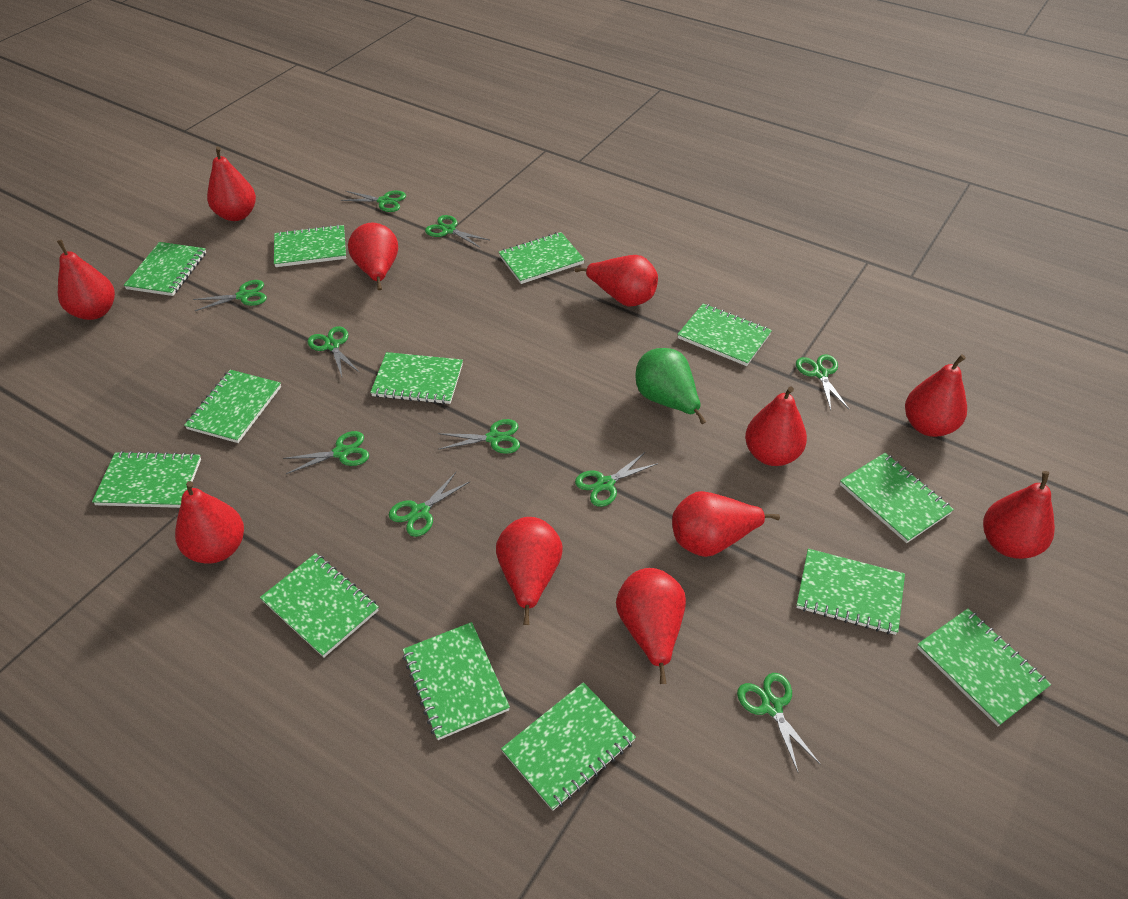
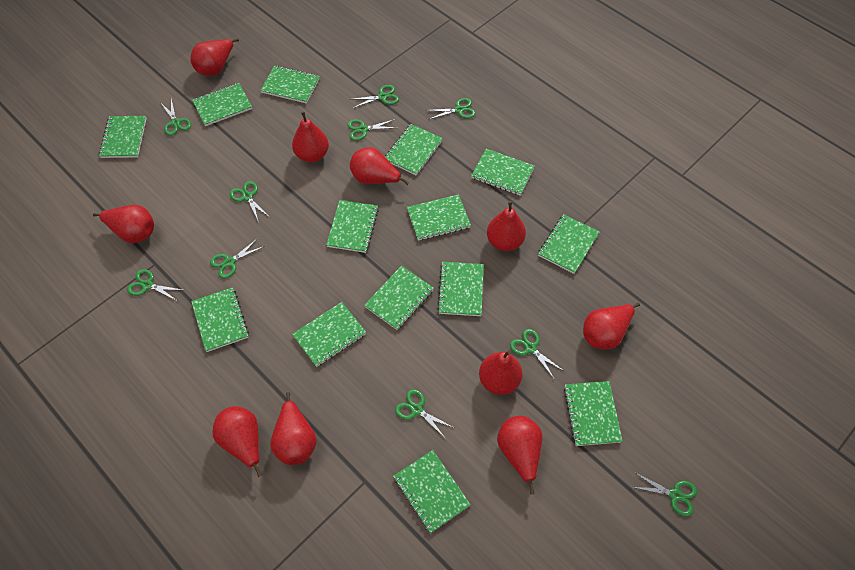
green notebook: [92,451,201,508] [124,242,206,296] [184,370,281,443] [260,553,379,658] [274,224,346,267] [370,352,463,404] [403,622,510,740] [499,232,585,284] [501,682,636,811] [677,303,772,366] [796,549,905,635] [840,453,954,543] [917,609,1051,727] = 13 -> [99,116,147,158] [191,287,249,352] [192,83,252,126] [260,65,320,103] [292,302,366,367] [326,200,379,253] [364,266,434,330] [385,124,443,175] [393,450,471,533] [407,194,471,241] [437,262,484,316] [471,148,535,196] [538,214,600,274] [564,381,623,446] = 14
green pear: [635,348,706,424] = 1 -> none = 0
red pear: [57,240,115,320] [175,481,244,564] [207,147,256,221] [348,223,398,290] [496,517,563,625] [575,255,658,307] [616,568,686,684] [672,491,780,557] [745,387,807,466] [905,354,967,437] [983,471,1055,559] = 11 -> [93,205,154,243] [191,38,239,76] [212,406,262,477] [270,392,317,465] [292,111,329,162] [350,147,409,185] [479,350,522,395] [487,201,526,251] [497,416,542,495] [583,303,640,349] = 10

